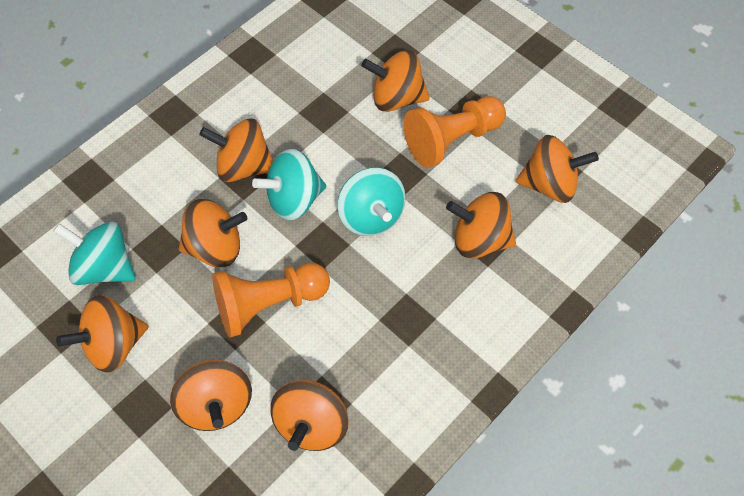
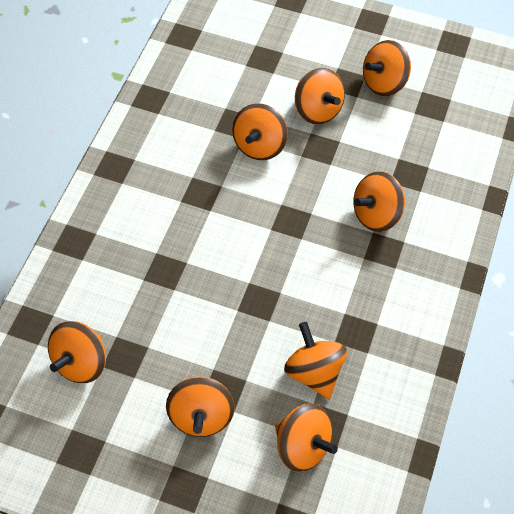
orange pawn: [212,263,330,338] [403,96,506,168] = 2 -> none = 0
turquoise spinning top: [54,222,135,285] [252,149,326,221] [338,168,406,236] = 3 -> none = 0

